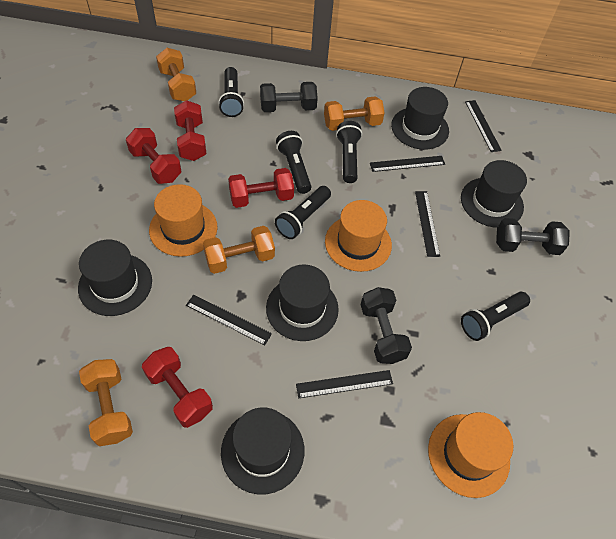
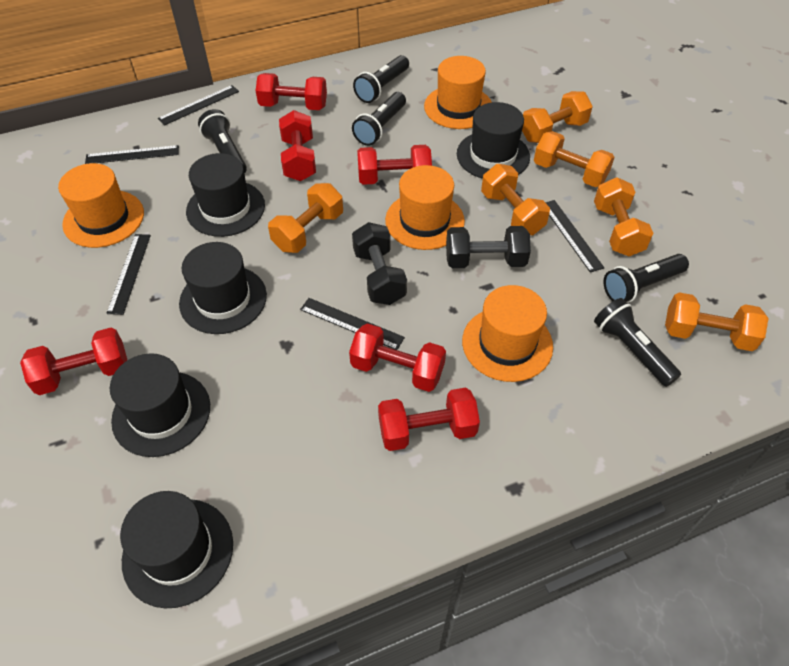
black dumbbell: [260,82,318,112] [360,287,412,364] [496,218,570,255] = 3 -> [352,222,407,305] [446,226,531,268] = 2
orange dumbbell: [79,359,133,446] [156,48,196,101] [203,226,275,274] [324,96,384,131] = 4 -> [268,183,343,253] [481,164,550,235] [522,91,593,143] [534,131,615,187] [594,177,653,257] [665,292,768,351] = 6
orange hat: [149,184,217,257] [325,200,392,272] [428,412,513,498] = 3 -> [58,163,144,248] [385,165,465,250] [424,56,492,129] [462,285,553,382] = 4
red dumbbell: [126,128,181,184] [142,347,213,428] [174,100,206,161] [228,168,294,208] = 4 -> [20,328,127,395] [256,73,327,110] [279,110,316,181] [349,323,446,392] [357,145,432,185] [378,388,480,451] = 6

